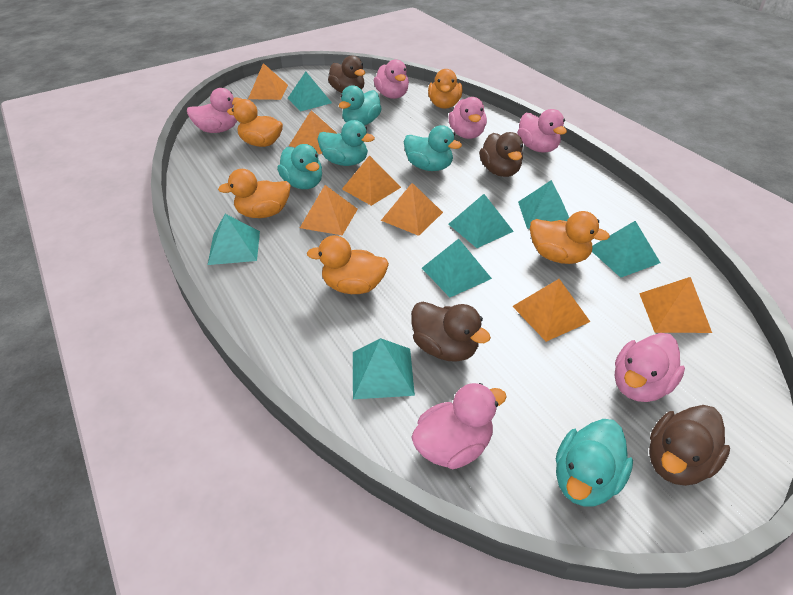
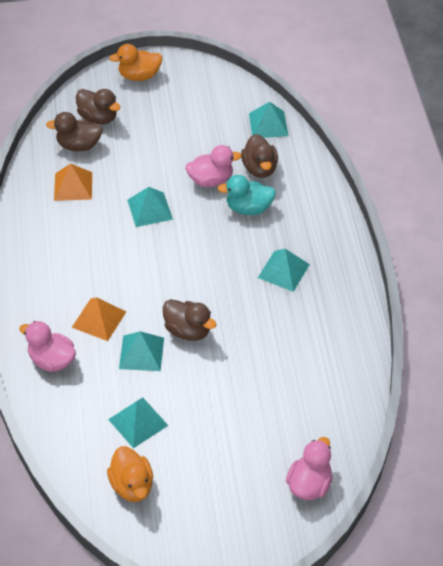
orange duck: [218,169,291,218] [227,99,283,147] [307,235,389,294] [428,69,462,109] [530,211,610,264] = 5 -> [107,446,153,502] [109,44,162,81] = 2
orange pyramid: [248,63,288,100] [289,110,337,154] [300,185,358,235] [342,155,401,206] [381,183,443,236] [512,279,590,342] [639,277,712,333] = 7 -> [54,163,92,201] [72,297,126,341] = 2
pink duck: [187,88,241,133] [374,59,409,99] [411,383,507,469] [448,97,487,139] [517,109,567,152] [615,333,685,402] = 6 -> [19,321,76,372] [185,145,242,187] [286,437,333,500] = 3
turquoise duck: [277,144,322,189] [317,120,375,166] [339,85,382,126] [404,125,462,171] [556,419,633,506] = 5 -> [217,175,276,215] = 1
turquoise pyramid: [208,214,260,265] [288,72,332,111] [353,338,415,399] [422,239,492,297] [449,194,514,248] [518,180,569,229] [592,221,660,278] = 7 -> [108,398,169,448] [119,331,164,371] [127,187,173,227] [249,102,288,138] [258,249,310,292] = 5

